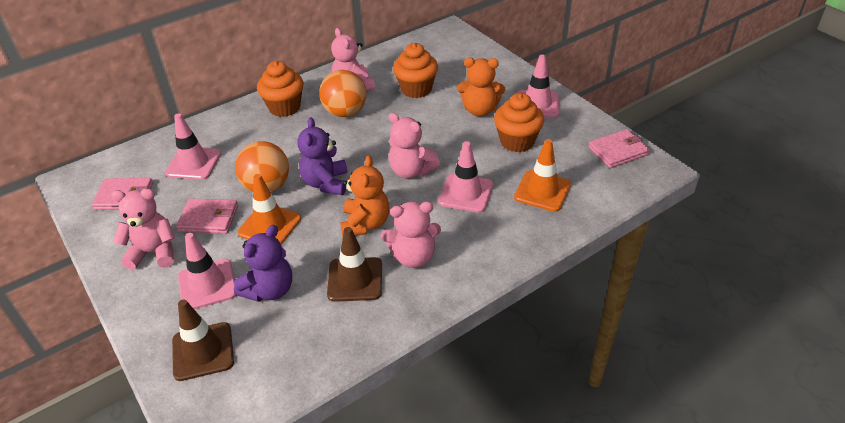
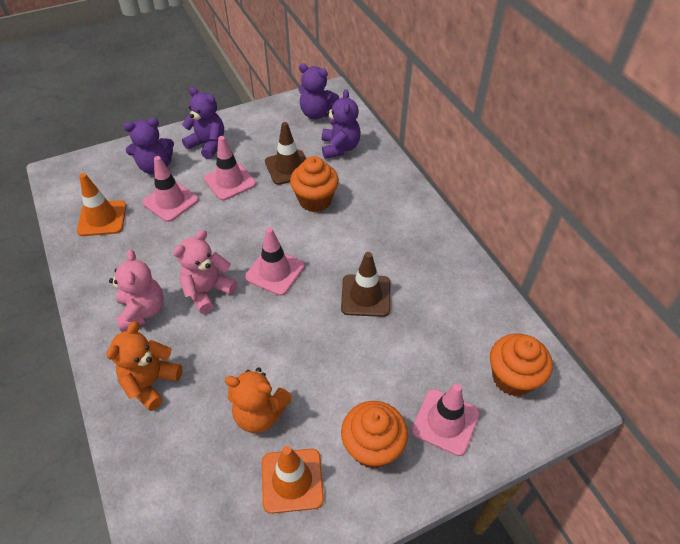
orange ball: [235,141,289,192] [319,70,366,117] = 2 -> none = 0
pink teddy bear: [111,188,175,270] [331,28,375,91] [381,201,441,268] [389,113,440,179] = 4 -> [109,250,164,332] [173,230,237,314] = 2
pink wallet: [91,178,153,210] [176,198,238,234] [588,129,650,168] = 3 -> none = 0
purple teddy bear: [234,225,292,302] [298,117,348,195] = 2 -> [124,118,174,175] [182,87,224,159] [298,63,339,119] [322,89,361,159] = 4

